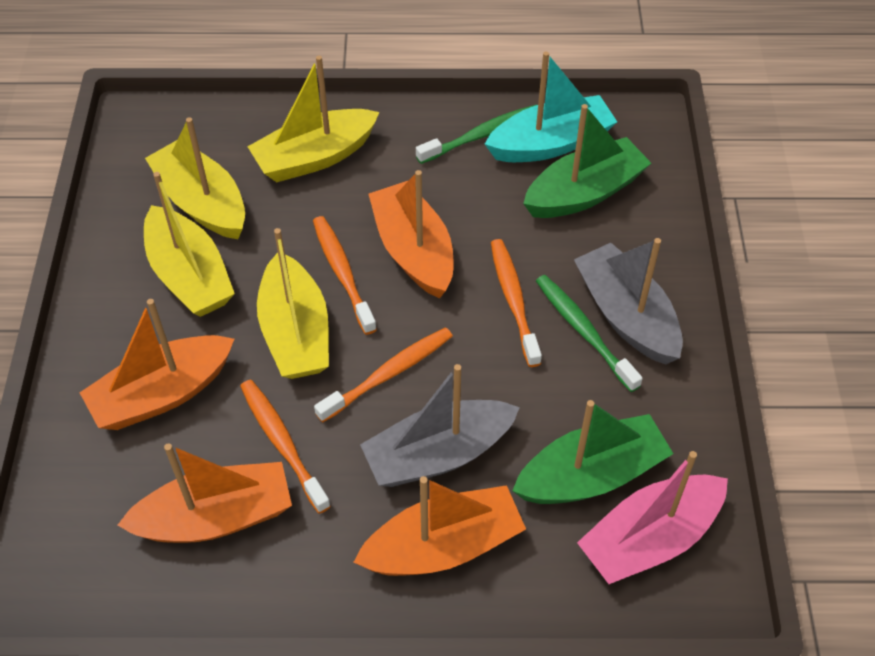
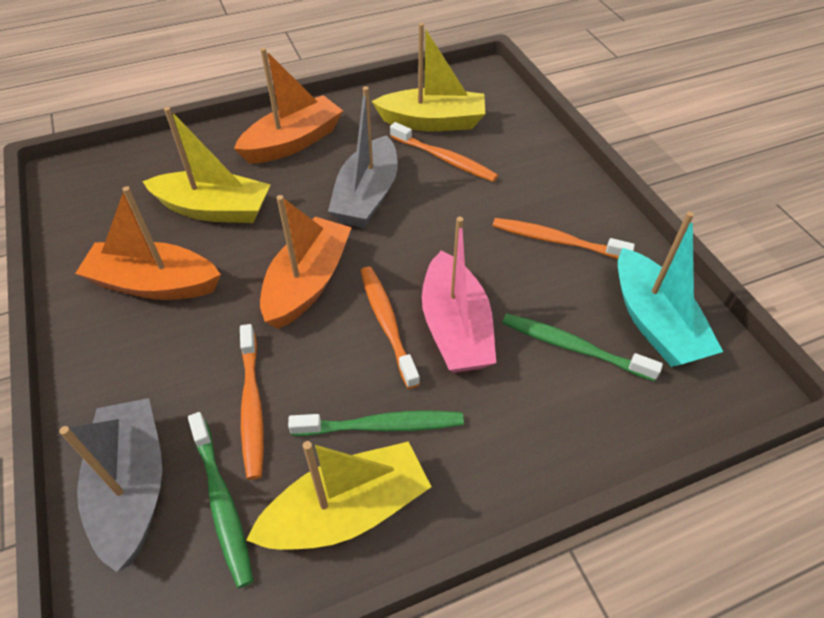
green boat: [512,400,674,504] [523,104,651,218] = 2 -> none = 0
green toothbrush: [416,105,535,164] [536,275,643,392] = 2 -> [188,412,253,588] [288,411,464,436] [502,314,663,381] = 3
orange boat: [80,299,234,430] [117,443,292,543] [354,476,526,576] [368,170,453,298] = 4 -> [75,186,221,300] [234,48,343,164] [260,195,352,329] = 3
yellow boat: [144,172,235,317] [145,117,245,239] [247,56,380,182] [257,228,329,379] = 4 -> [142,107,271,223] [246,441,432,550] [372,23,485,131] = 3

